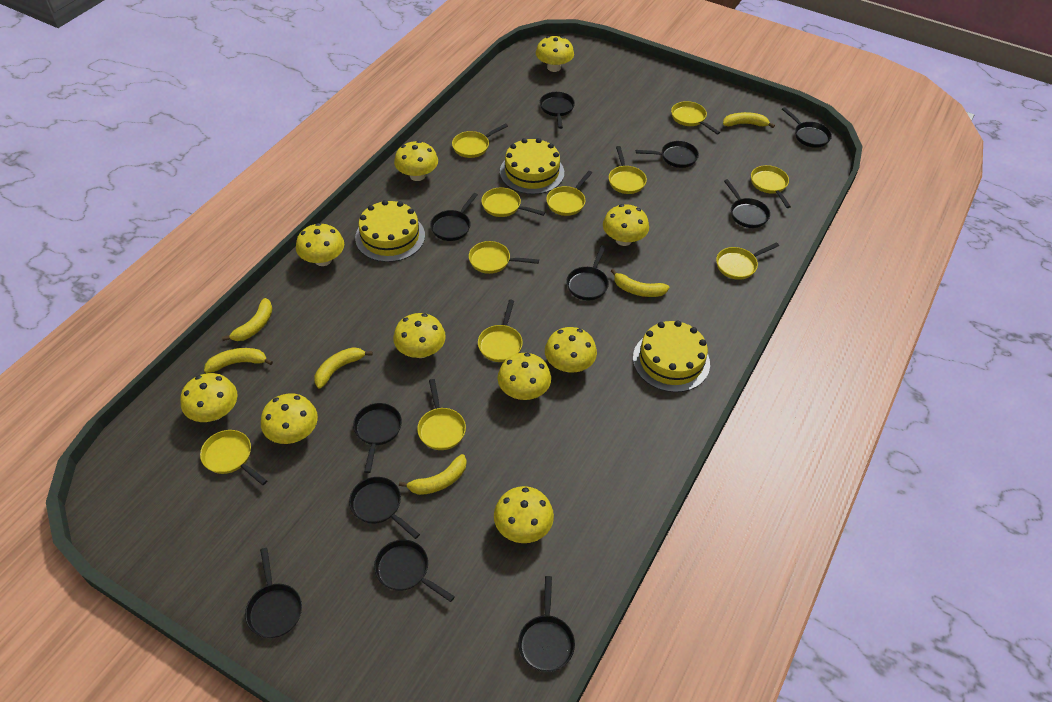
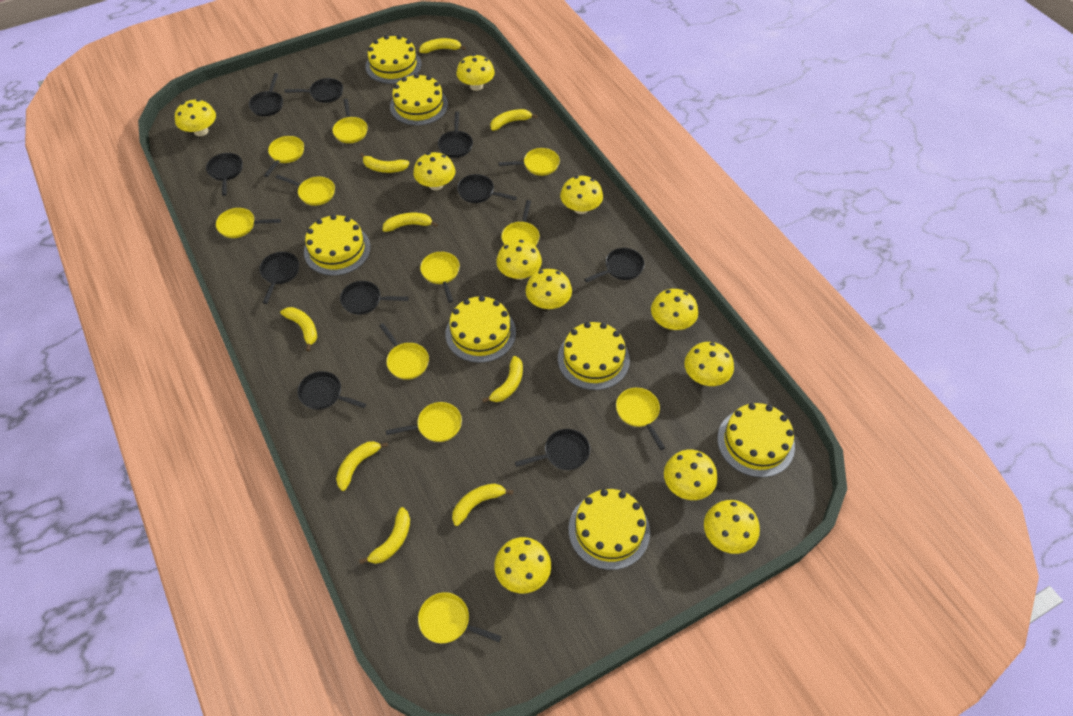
black pan: [245,548,302,638] [349,477,420,539] [353,403,402,473] [374,540,455,602] [430,193,478,241] [518,576,575,672] [540,92,575,129] [566,245,609,300] [636,141,699,168] [724,179,770,228] [782,107,832,148] = 11 -> [206,153,243,196] [249,73,283,116] [259,252,299,304] [285,78,343,103] [297,371,366,410] [340,281,409,315] [438,111,473,158] [457,174,517,203] [515,429,590,470] [584,248,645,283] = 10
yellow banana: [204,348,273,373] [222,298,273,341] [315,347,373,389] [399,454,467,495] [611,269,669,297] [723,112,775,128] = 6 -> [280,307,317,351] [336,441,388,491] [359,507,410,564] [360,153,410,173] [382,213,438,232] [419,38,466,53] [452,484,513,526] [482,356,523,403] [490,109,538,131] = 9
yellow cake: [355,200,425,262] [500,138,564,194] [633,320,710,392] = 3 -> [304,214,371,276] [366,35,422,84] [390,74,448,125] [445,296,516,363] [558,322,630,390] [568,489,650,570] [717,403,795,477] = 7
yellow mushroom: [180,373,237,422] [261,393,318,444] [296,223,344,266] [393,313,446,358] [394,141,438,181] [494,486,554,543] [498,353,551,400] [536,36,574,72] [545,327,597,372] [603,204,649,246] = 10 -> [175,99,216,136] [413,152,455,190] [456,54,495,91] [494,537,551,594] [496,240,542,280] [526,269,572,309] [560,176,603,214] [651,289,698,330] [664,450,718,500] [684,342,734,386] [704,500,760,554] = 11

